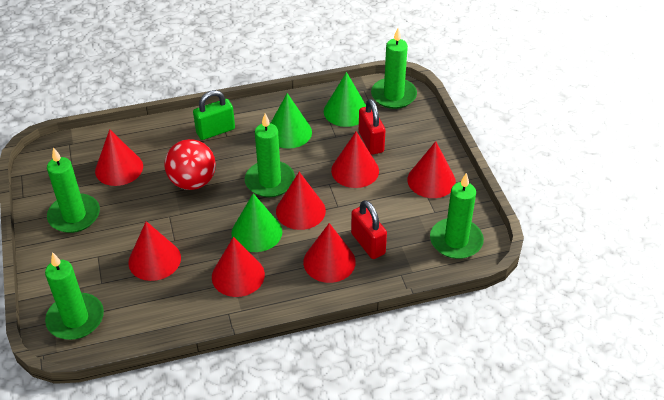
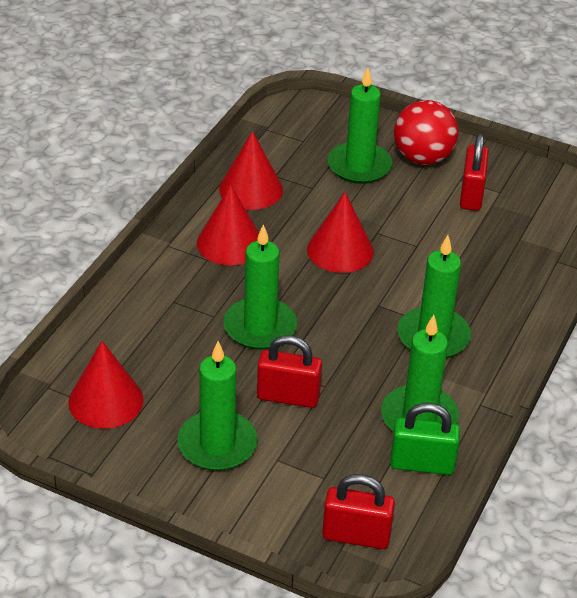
green cone: [231,193,282,252] [271,93,312,149] [324,72,366,127] = 3 -> none = 0
red cone: [95,129,143,186] [128,221,181,281] [212,237,265,297] [276,172,326,230] [303,223,356,283] [331,131,379,188] [407,141,456,198] = 7 -> [68,341,144,429] [197,185,259,265] [219,131,283,210] [307,192,374,273] = 4
red padlock: [351,200,387,259] [359,99,385,155] = 2 -> [257,335,322,408] [322,474,395,549] [460,133,489,211] = 3

